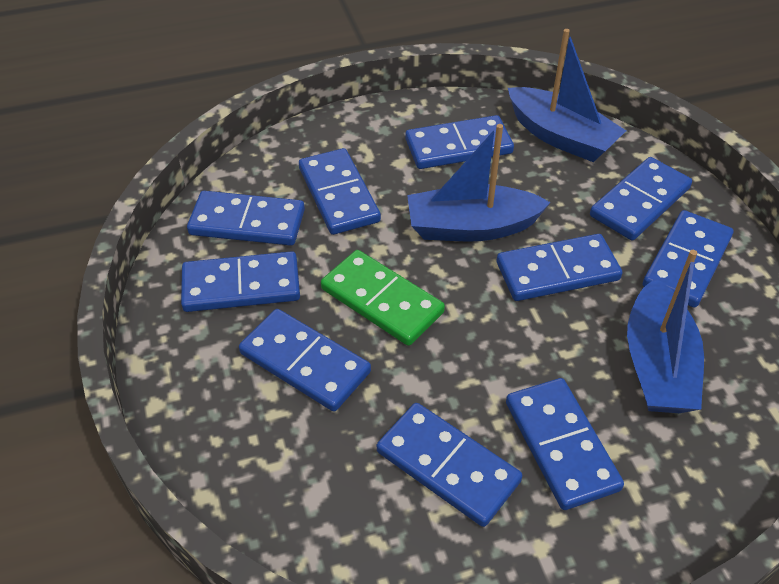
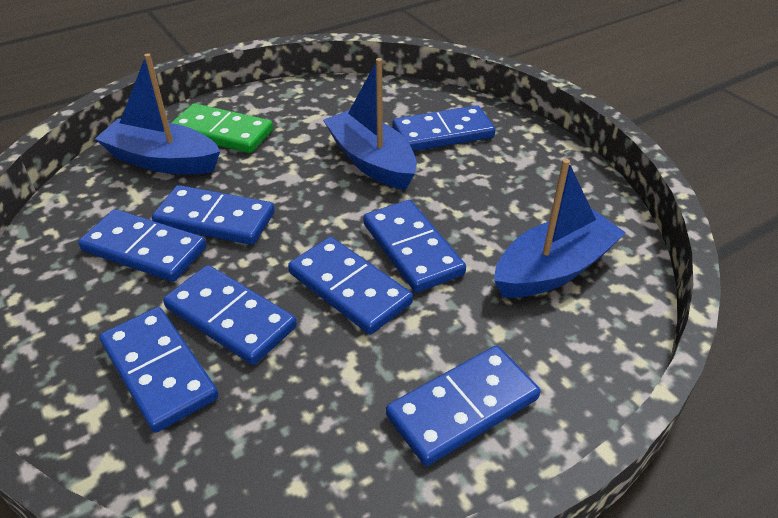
blue domino: [181,251,300,312] [187,191,305,246] [239,309,371,412] [299,148,381,235] [377,403,522,527] [405,115,514,169] [497,234,622,301] [506,378,624,510] [590,157,692,240] [643,210,733,308] = 10 -> [78,209,207,282] [100,307,218,433] [152,185,275,245] [163,265,297,365] [288,237,413,334] [363,200,466,293] [386,346,540,466] [393,105,495,151] = 8

